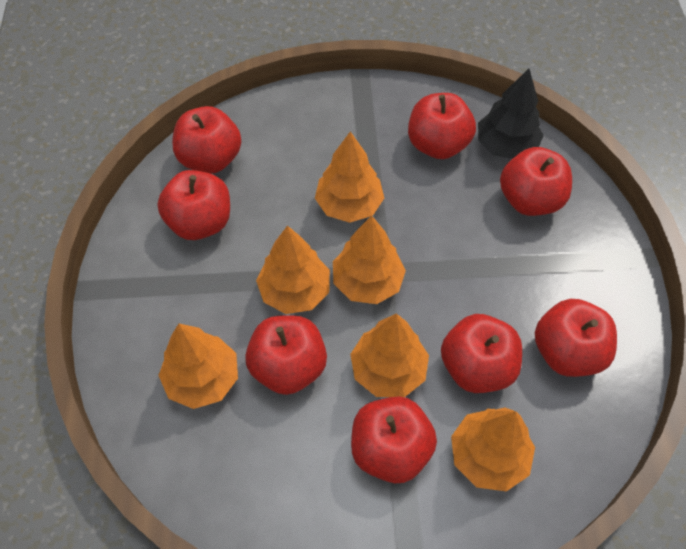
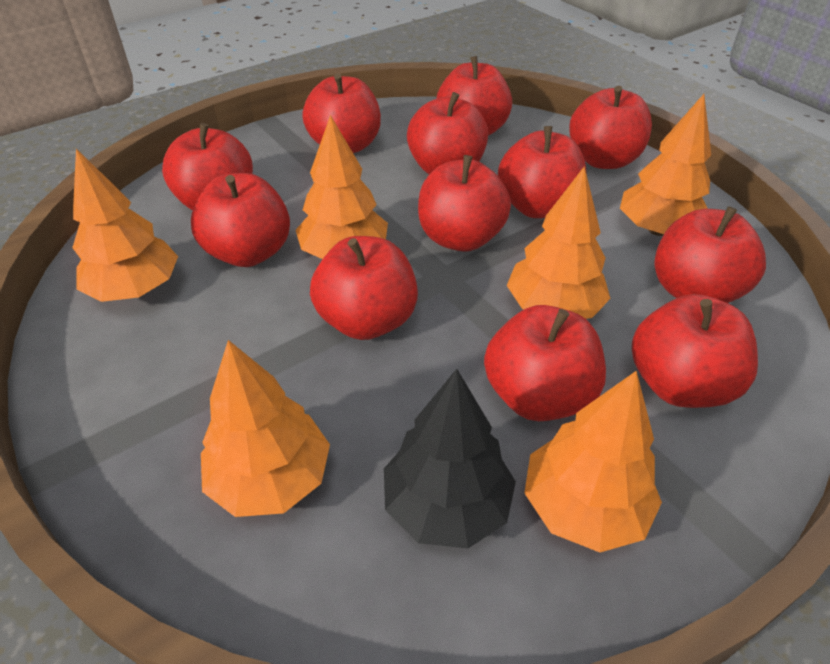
red apple: [157,170,230,240] [172,106,241,174] [245,315,327,395] [351,396,437,483] [408,93,476,159] [441,314,522,393] [500,147,572,216] [535,299,617,377] = 8 -> [162,123,253,210] [191,173,290,267] [302,73,381,153] [310,236,418,340] [407,92,488,174] [418,155,511,252] [436,56,512,136] [484,305,606,421] [498,126,586,218] [569,86,652,169] [632,294,758,408] [655,206,766,303] = 12

